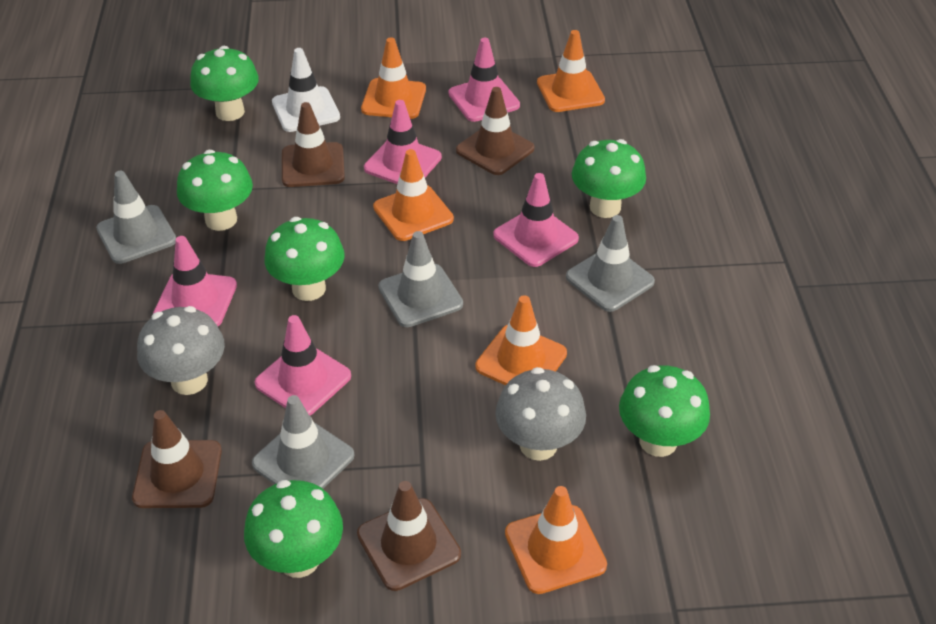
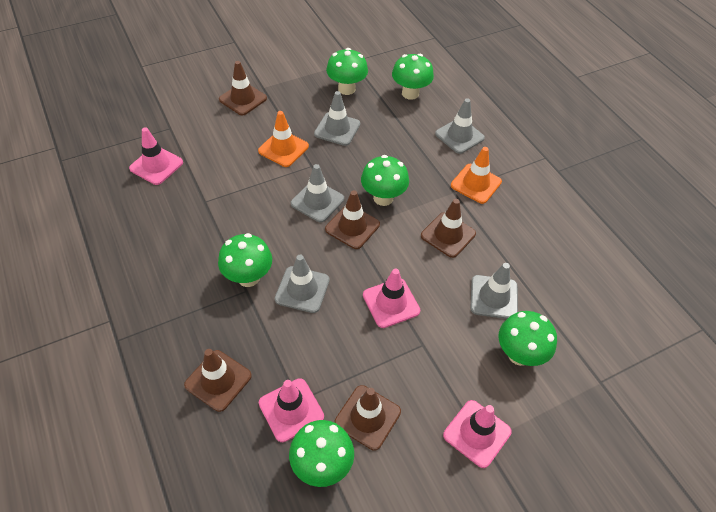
brown traffic cone: [132,410,222,508] [282,102,345,187] [357,481,461,591] [456,87,535,175] = 4 -> [184,349,252,412] [219,61,267,115] [325,190,380,249] [335,385,401,450] [421,199,476,258] = 5
grey mushroom: [137,306,225,395] [495,367,586,461] = 2 -> none = 0
grey traffic cone: [96,171,176,264] [252,395,354,489] [378,231,463,327] [566,215,655,312] = 4 -> [275,255,330,313] [291,164,344,222] [314,91,360,146] [435,98,485,154] [470,263,518,319] = 5
orange traffic cone: [361,37,426,119] [373,149,454,241] [475,295,567,385] [505,486,607,594] [537,30,605,112] = 5 -> [258,111,309,167] [451,147,502,204] = 2
pink traffic cone: [153,236,237,326] [255,315,351,416] [364,100,442,184] [448,38,520,122] [493,173,579,267] = 5 -> [129,127,183,185] [259,378,324,442] [363,269,420,328] [443,400,512,468] = 4
white traffic cone: [272,48,340,132] = 1 -> none = 0

